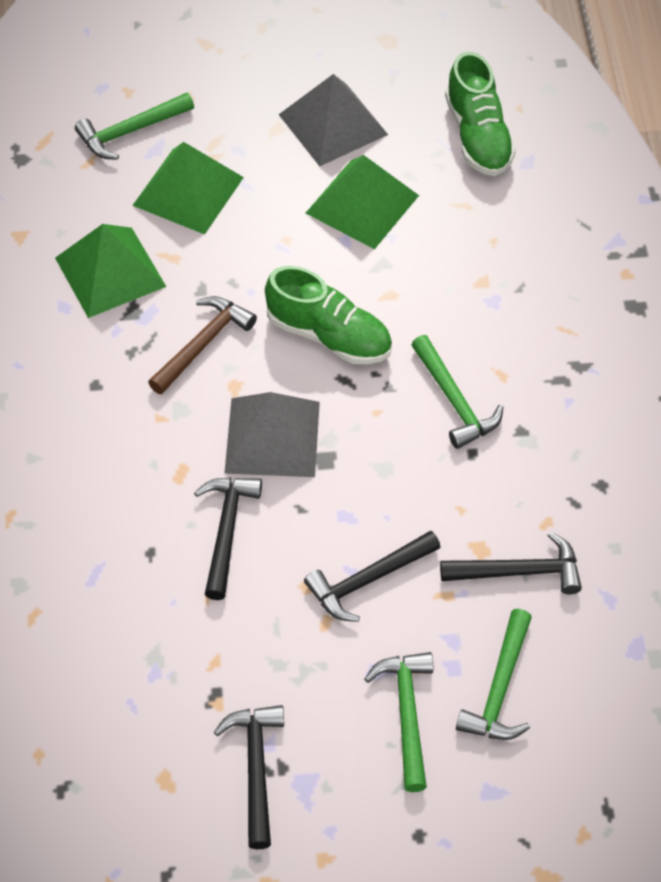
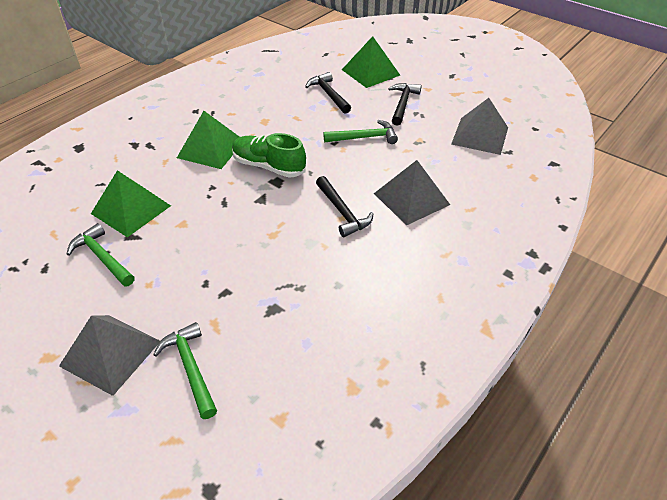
black hammer: [194,478,262,600] [214,705,284,849] [304,531,440,622] [440,532,582,594] = 4 -> [305,72,351,114] [316,176,374,237] [388,83,422,126] = 3
brown hammer: [148,296,257,394] = 1 -> none = 0
green hammer: [75,92,194,160] [365,652,433,792] [411,335,503,449] [456,609,532,740] = 4 -> [67,223,135,287] [153,322,217,419] [323,120,398,144] = 3
green shoe: [265,266,392,364] [445,52,516,176] = 2 -> [232,133,306,178] = 1
grey pyramid: [224,392,320,477] [278,74,388,166] = 2 -> [59,315,160,396] [374,160,450,225] [451,98,508,155] = 3

